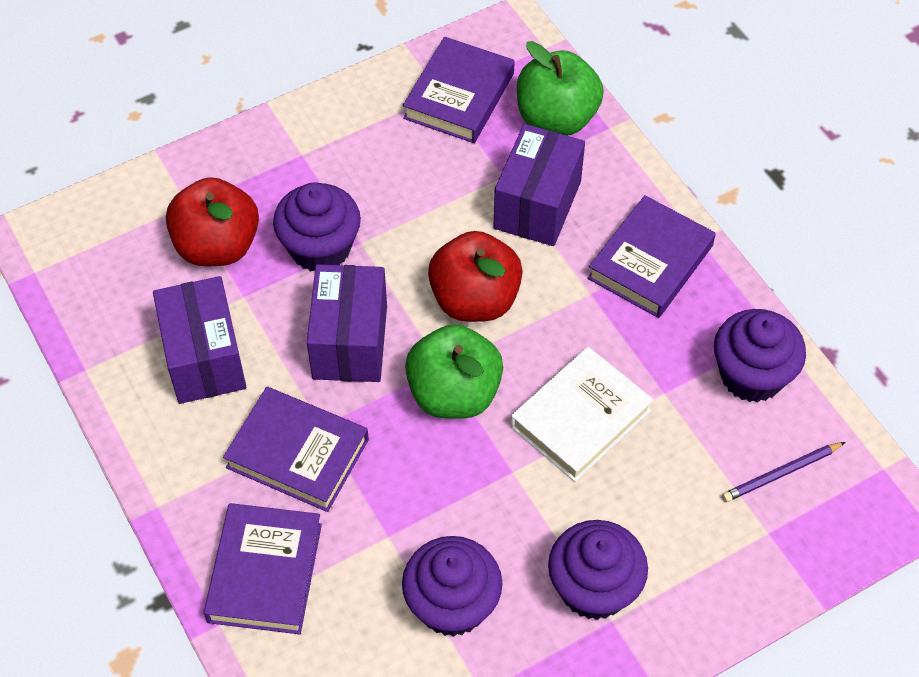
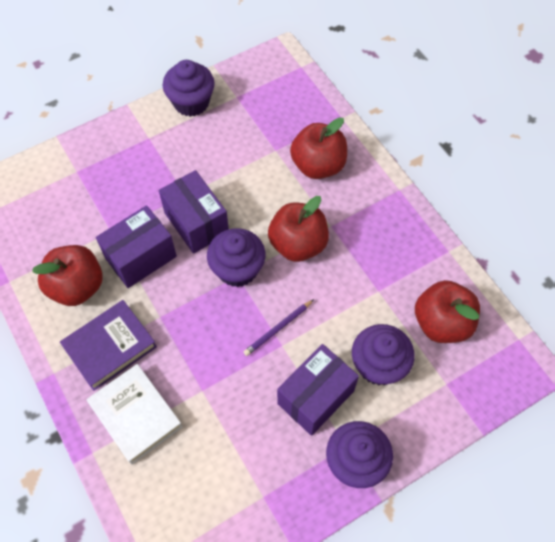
green apple: [405,324,503,419] [517,41,604,136] = 2 -> none = 0
purple book: [204,503,322,634] [223,387,369,512] [403,37,515,143] [587,195,716,318] = 4 -> [60,300,157,391] = 1
red apple: [166,177,259,266] [428,231,523,322] = 2 -> [32,245,103,306] [268,196,329,262] [290,117,347,179] [415,280,480,343] = 4

